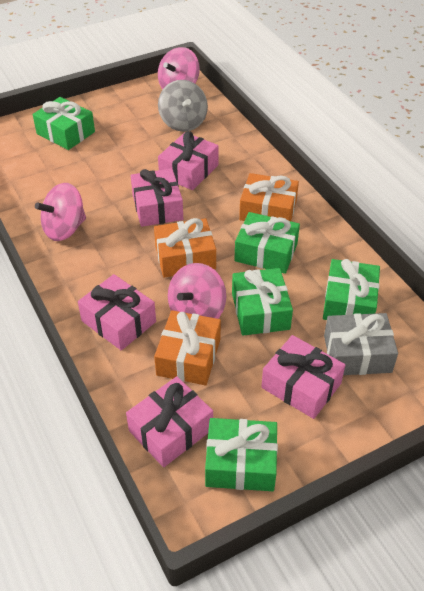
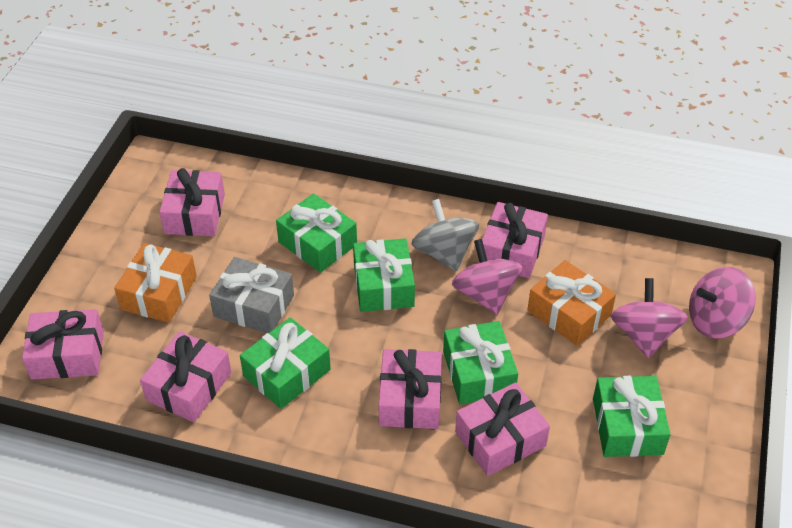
orange gift: [154,218,216,278] [154,310,221,385] [239,173,299,221] = 3 -> [114,243,197,323] [527,260,616,346] = 2
pink gift: [78,274,156,350] [126,376,213,467] [131,168,183,227] [158,131,219,190] [261,335,345,419] = 5 -> [22,309,104,379] [140,331,232,422] [159,168,225,236] [379,349,442,429] [455,382,550,476] [479,202,548,278] = 6

